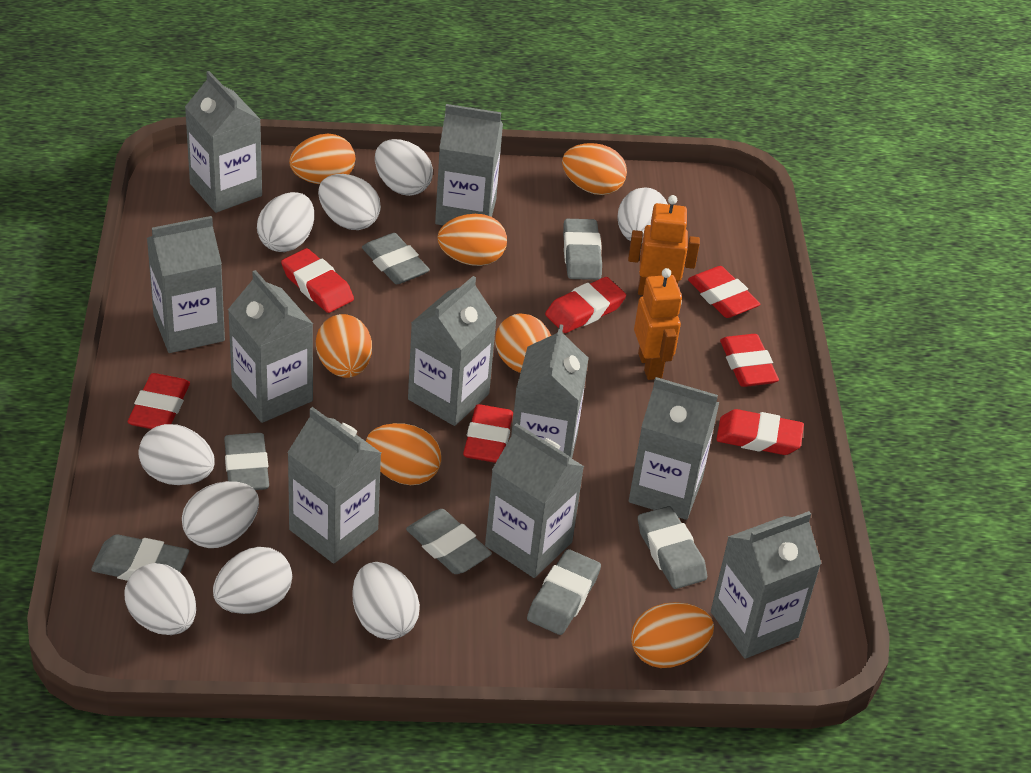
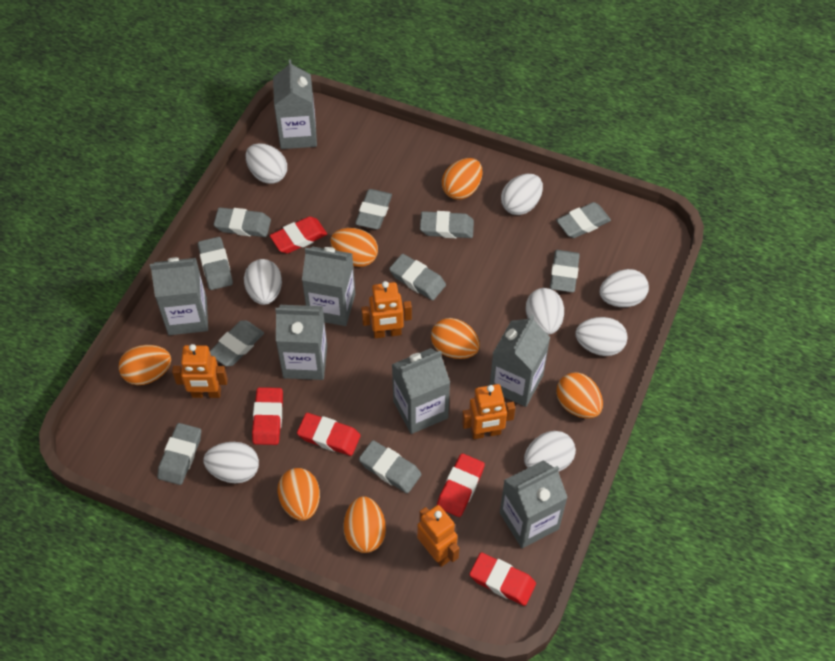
grey carton: [147,216,225,353] [185,71,262,213] [228,270,313,423] [287,407,381,564] [408,276,497,426] [435,104,503,225] [485,423,584,578] [511,324,589,458] [629,377,719,520] [711,511,822,659] = 10 -> [150,257,208,335] [273,60,317,149] [275,305,327,380] [302,246,355,326] [392,348,450,434] [490,315,550,407] [500,460,568,548] = 7
grey eraser: [91,534,189,581] [224,433,269,490] [362,233,430,284] [406,509,492,574] [527,549,601,635] [563,219,602,280] [638,506,707,589] = 7 -> [157,423,201,485] [198,237,233,290] [210,320,264,366] [214,207,271,237] [355,189,392,229] [359,440,422,493] [389,254,446,300] [420,211,474,238] [550,250,580,292] [556,202,611,238] = 10
orange robot: [628,195,700,295] [634,268,682,380] = 2 -> [172,344,228,398] [361,281,412,338] [417,505,459,567] [462,384,515,439] = 4
red eraser: [128,373,190,429] [281,248,354,313] [463,404,513,463] [545,277,626,333] [688,266,760,318] [716,409,804,455] [720,334,779,387] = 7 -> [252,387,283,445] [270,216,327,253] [297,413,361,456] [437,453,485,517] [469,552,536,606] = 5
white egg: [124,563,196,635] [139,424,215,485] [182,481,259,548] [213,547,292,614] [257,192,314,252] [318,174,381,230] [352,562,420,640] [375,139,433,196] [618,187,668,242] = 9 -> [203,442,259,483] [244,259,282,305] [246,143,287,184] [501,174,543,215] [524,431,576,472] [526,288,564,335] [575,317,628,356] [599,269,649,307] = 8

